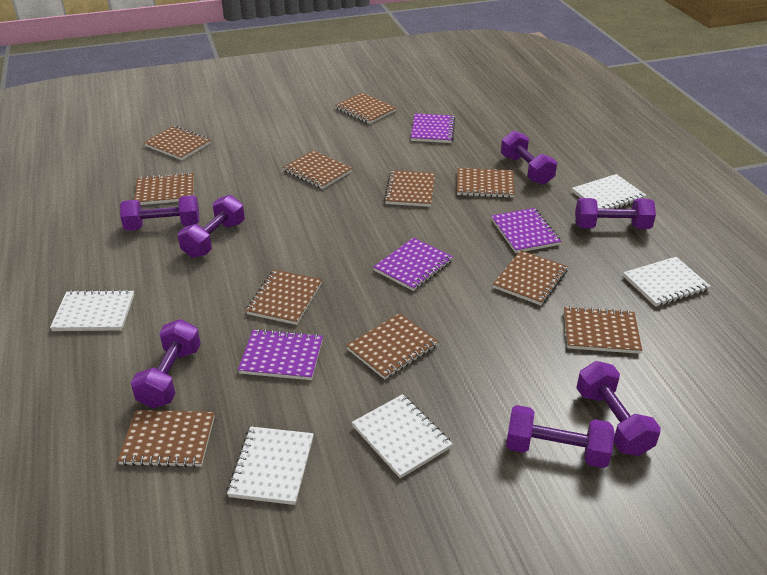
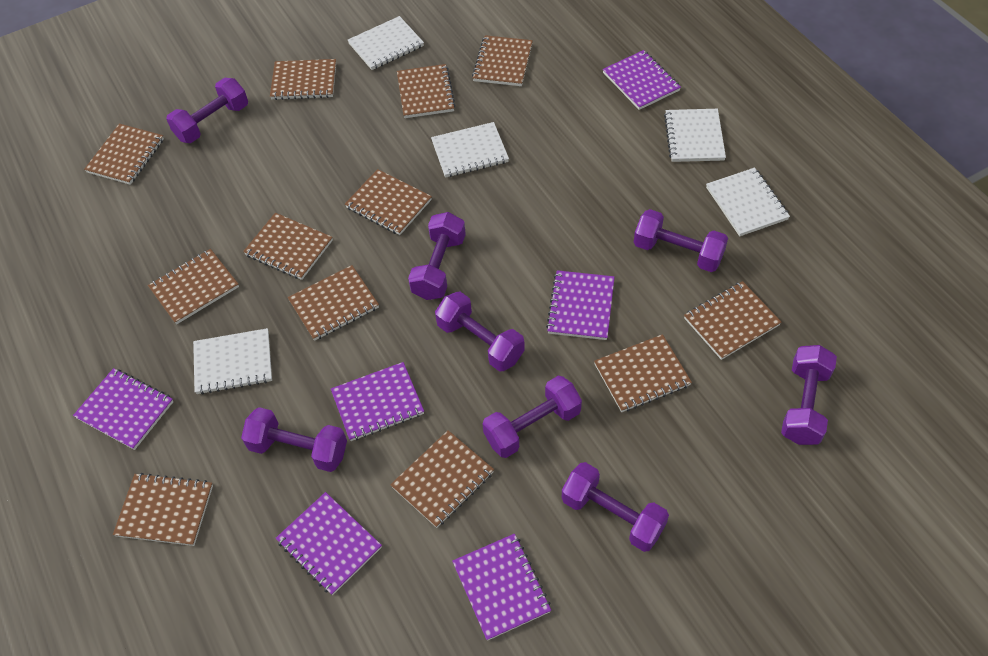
brown notebook: [117,410,215,468] [134,172,194,205] [144,126,211,160] [246,270,322,325] [283,150,352,189] [335,93,396,124] [346,313,439,379] [384,170,435,207] [457,168,515,198] [493,250,568,305] [564,306,642,354] = 11 -> [84,124,164,185] [113,473,213,546] [148,249,239,324] [243,213,333,280] [270,59,336,100] [288,265,379,341] [345,169,432,235] [390,430,494,528] [397,64,456,118] [472,35,533,86] [594,334,692,412] [684,281,782,360] = 12
purple dumbbell: [120,195,200,231] [131,319,201,409] [178,195,245,258] [501,131,557,185] [506,405,615,468] [575,198,656,229] [576,361,661,456] = 7 -> [166,78,248,143] [241,407,347,472] [408,212,466,300] [435,292,525,372] [482,376,582,458] [562,462,669,552] [634,209,728,272] [781,345,837,445] = 8
purple notebook: [238,329,323,380] [373,238,453,291] [411,113,455,143] [491,208,561,253] = 4 -> [73,368,173,450] [276,492,382,595] [331,362,424,441] [452,534,551,641] [546,270,615,340] [603,50,681,110] = 6

